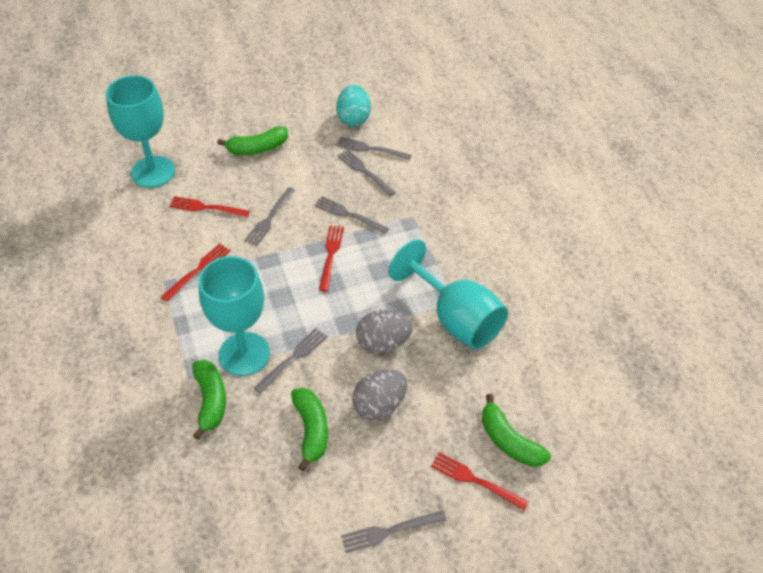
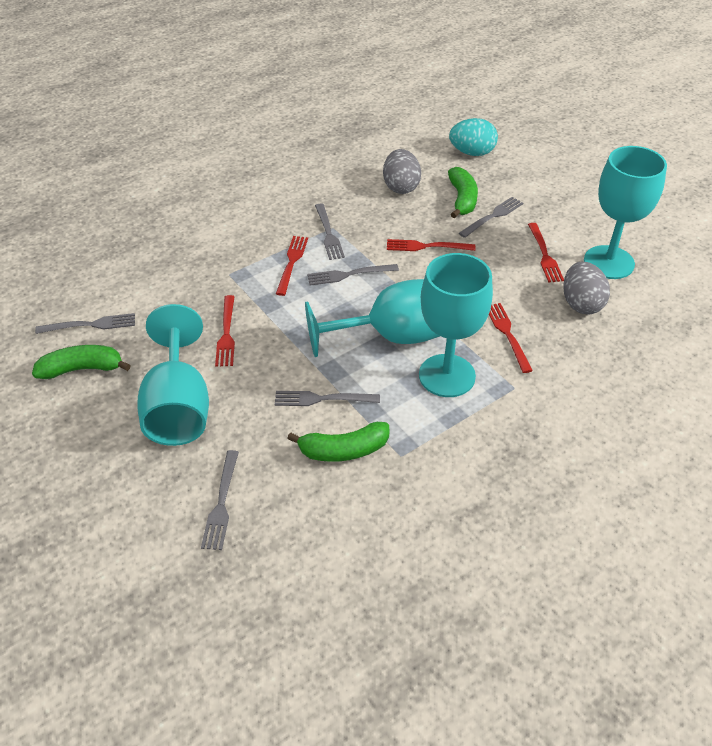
green banana: [192,360,226,440] [217,126,288,155] [291,388,328,471] [482,394,551,467] = 4 -> [32,345,131,379] [287,422,389,462] [448,167,478,218] = 3
red fork: [161,244,231,302] [169,196,250,217] [319,226,344,292] [431,452,529,510] = 4 -> [215,295,235,367] [276,236,308,296] [387,239,475,251] [489,303,533,373] [528,223,564,283] = 5
turquoise goblet: [106,75,175,188] [198,256,270,376] [389,239,508,350] = 3 -> [137,304,209,446] [305,279,440,357] [419,253,493,397] [584,146,667,279] = 4

